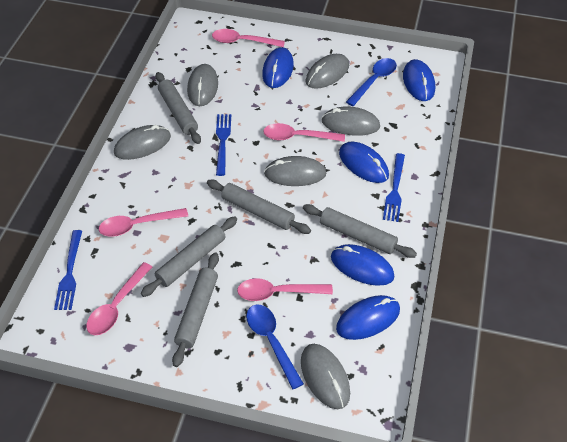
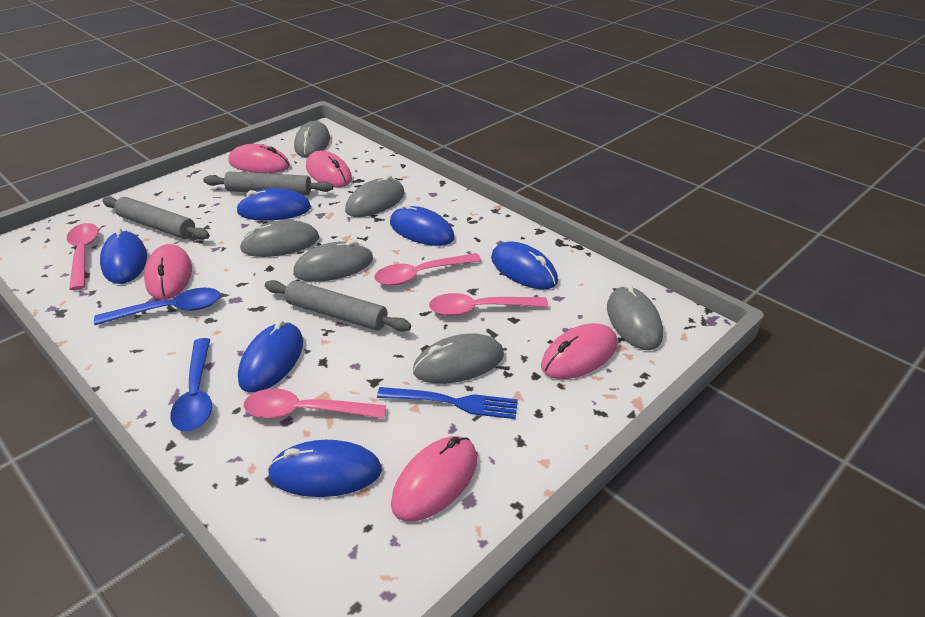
blue fork: [54,230,82,310] [216,114,231,176] [383,153,405,222] = 3 -> [377,387,518,419] = 1
blue mouse: [262,47,294,88] [331,244,394,286] [336,295,400,340] [339,142,389,183] [403,59,435,101] = 5 -> [100,228,147,284] [236,188,311,221] [238,320,303,393] [267,440,382,497] [390,203,455,246] [491,241,558,289] = 6
grey rolling pin: [141,216,237,297] [156,72,201,144] [172,252,219,367] [207,179,311,234] [303,204,417,258] = 5 -> [103,197,210,240] [203,171,333,196] [265,280,411,332] = 3
pink mouse: none = 0 -> [144,244,192,300] [228,144,290,173] [306,151,352,187] [391,436,477,521] [541,323,617,379] = 5
pink spoon: [86,262,152,335] [99,208,188,237] [212,29,285,47] [237,278,333,301] [263,123,345,142] = 5 -> [67,223,99,290] [244,388,386,419] [374,253,481,286] [429,293,548,316] = 4

